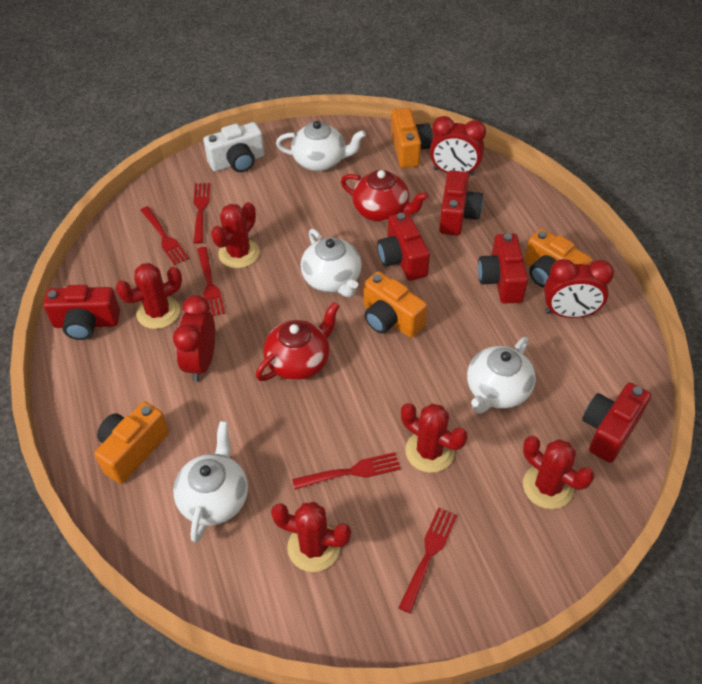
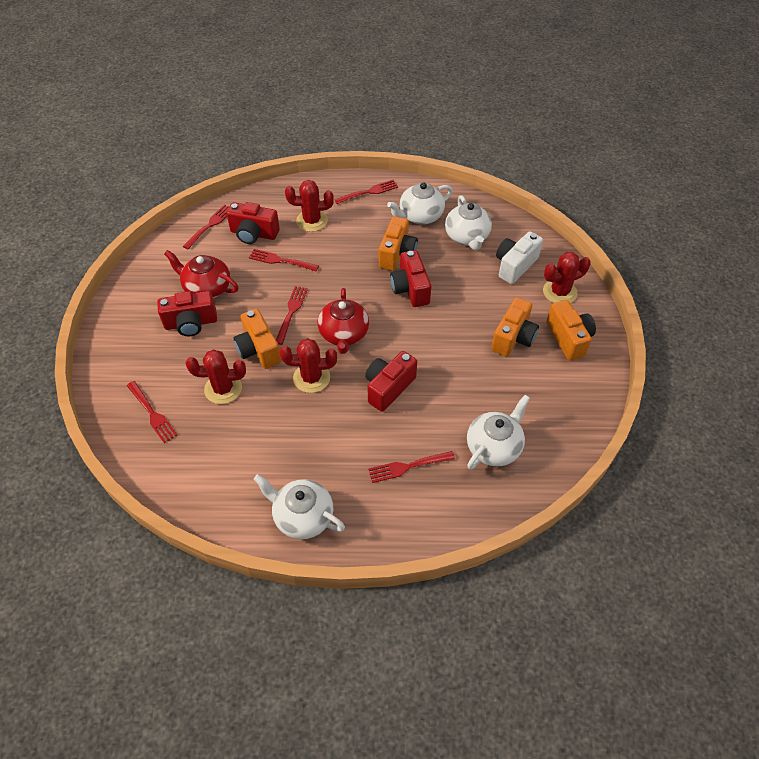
red cactus: [115,263,182,329] [211,202,259,268] [271,502,351,572] [401,403,468,473] [523,436,594,509] = 5 -> [186,349,246,404] [279,338,337,393] [285,180,334,232] [543,252,591,303] = 4
red camera: [43,285,120,340] [377,212,430,281] [439,170,483,236] [478,233,528,304] [582,383,651,463] = 5 -> [157,291,217,336] [226,202,280,244] [365,351,417,412] [390,250,431,307] = 4
red clock: [173,295,215,382] [430,116,486,176] [544,259,614,318] = 3 -> none = 0
red fork: [140,206,189,265] [193,183,210,244] [197,247,225,316] [292,452,400,490] [398,507,457,614] = 5 -> [127,381,177,443] [183,205,229,249] [249,249,319,272] [276,286,308,345] [334,180,398,204] [368,451,455,483] = 6

